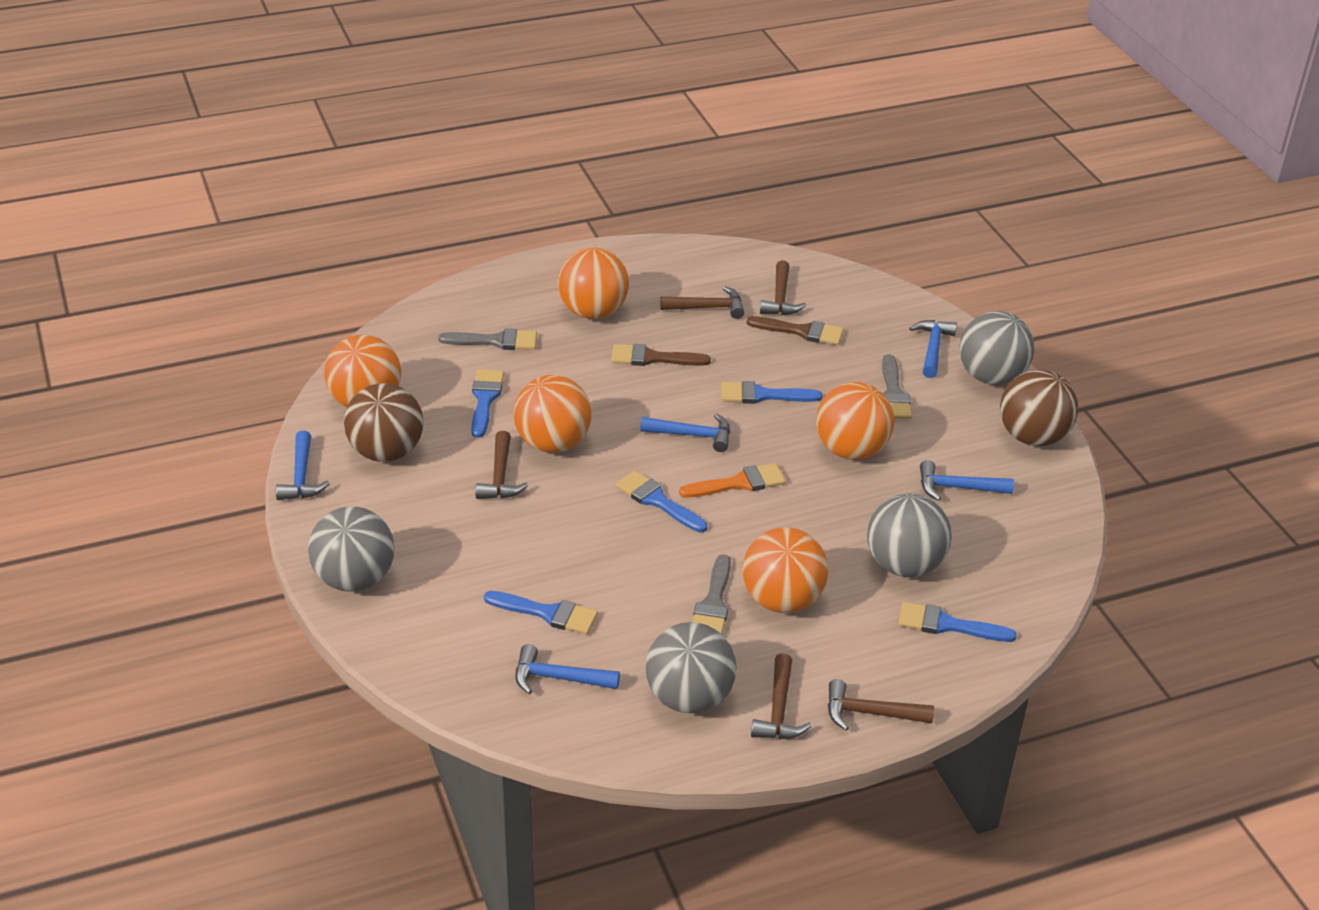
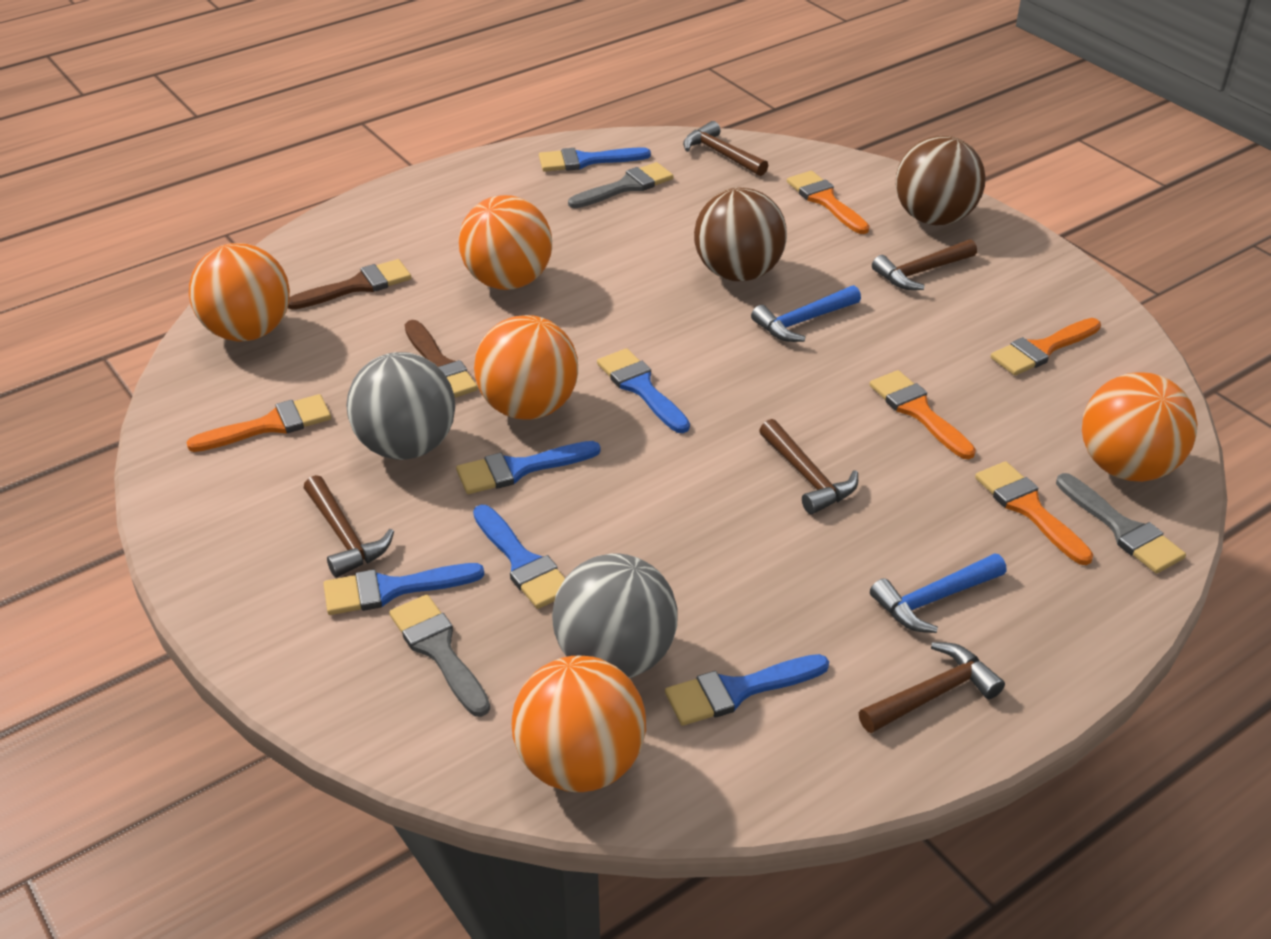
blue brush: [471,369,504,438] [484,591,598,634] [616,470,707,533] [721,381,822,404] [898,602,1017,642] = 5 -> [323,563,484,615] [456,441,601,494] [473,505,565,609] [539,147,651,172] [597,348,690,433] [665,654,829,726] = 6
blue hammer: [276,431,330,500] [515,644,620,694] [640,413,730,452] [909,320,957,378] [920,460,1014,501] = 5 -> [751,285,861,342] [870,553,1006,633] = 2
grey ball: [308,506,394,592] [646,622,737,714] [867,493,951,577] [959,311,1034,385] = 4 -> [346,352,455,460] [552,553,677,678] = 2
orange brush: [679,463,786,498] = 1 -> [186,394,331,452] [787,171,869,234] [869,370,976,459] [975,461,1094,565] [991,318,1101,376] = 5

